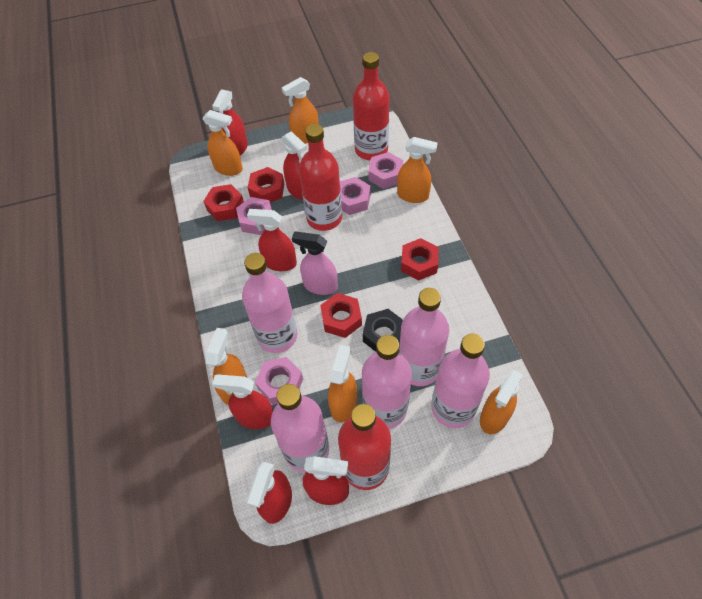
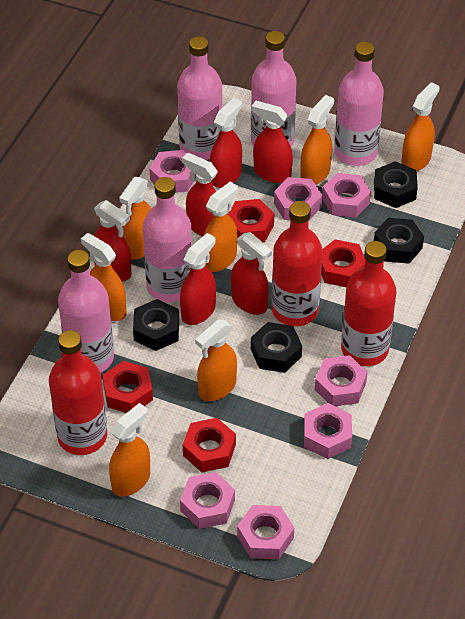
black nut: [363,309,403,352] = 1 -> [133,299,179,351] [251,322,302,373] [374,161,418,208] [374,218,424,264] = 4
orange spray bottle: [202,110,243,176] [206,328,247,405] [282,77,319,144] [328,345,357,422] [397,137,437,203] [480,370,523,434] = 6 -> [81,233,126,321] [109,403,150,497] [119,177,151,260] [195,320,237,401] [203,181,238,272] [300,95,334,184] [401,82,440,171] = 7
pink nut: [236,197,272,235] [255,357,303,405] [340,177,371,215] [368,152,403,189] = 4 -> [149,150,196,193] [180,472,235,529] [237,505,294,559] [274,177,323,220] [304,403,352,459] [315,355,367,406] [322,173,371,218] = 7
pink spray bottle: [292,232,338,295] = 1 -> none = 0

